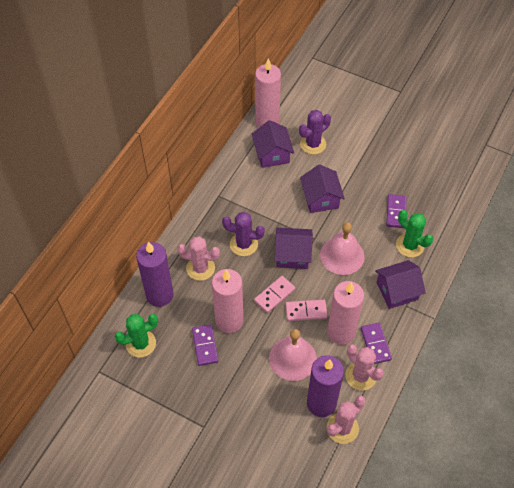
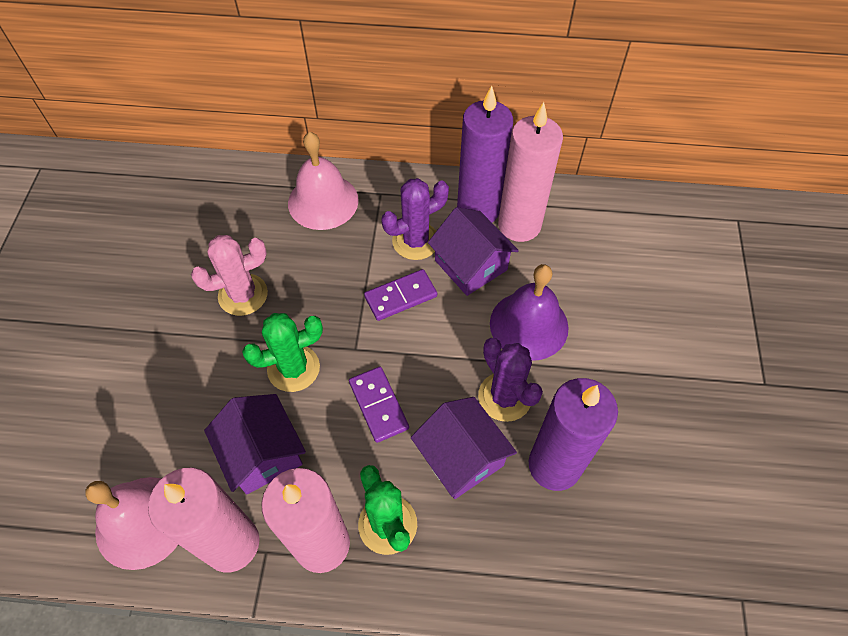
pink cactus: [177,236,220,281] [327,395,366,444] [345,344,384,391] = 3 -> [191,235,268,316] = 1
pink domino: [254,276,295,313] [286,300,327,321] = 2 -> none = 0
purple bell: none = 0 -> [490,264,569,361] = 1
purple domino: [192,324,218,366] [361,323,392,364] [386,194,407,228] = 3 -> [349,367,409,443] [364,269,437,321] = 2
purple house: [252,120,294,168] [274,228,313,269] [300,164,345,213] [375,260,426,309] = 4 -> [204,394,306,495] [411,397,517,499] [428,207,519,296] = 3

